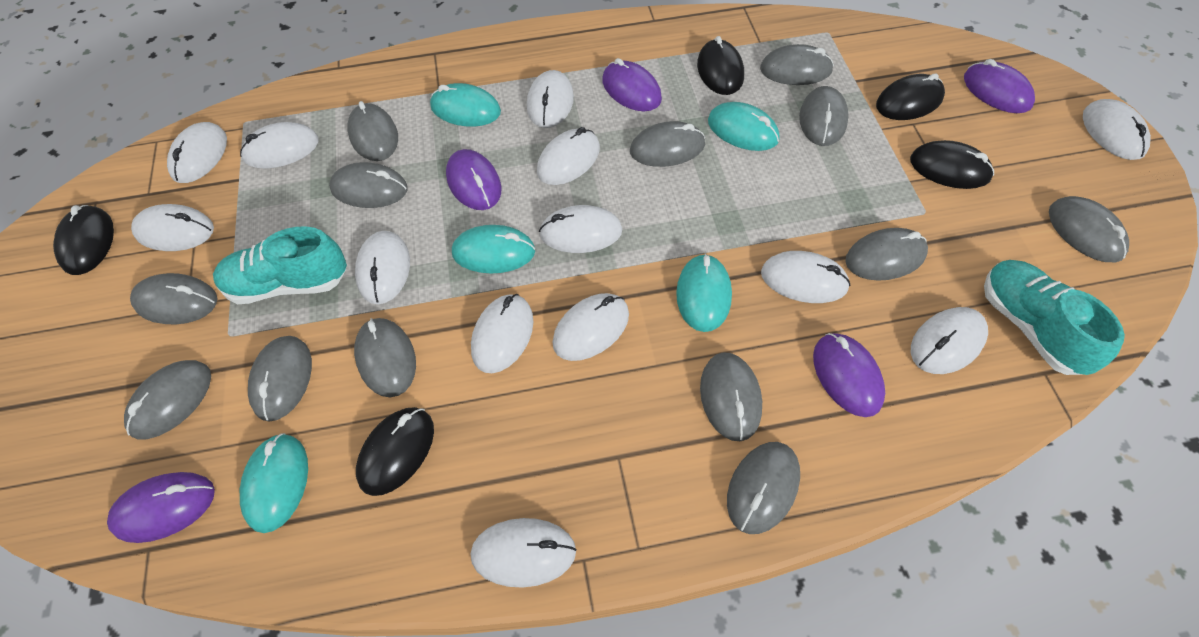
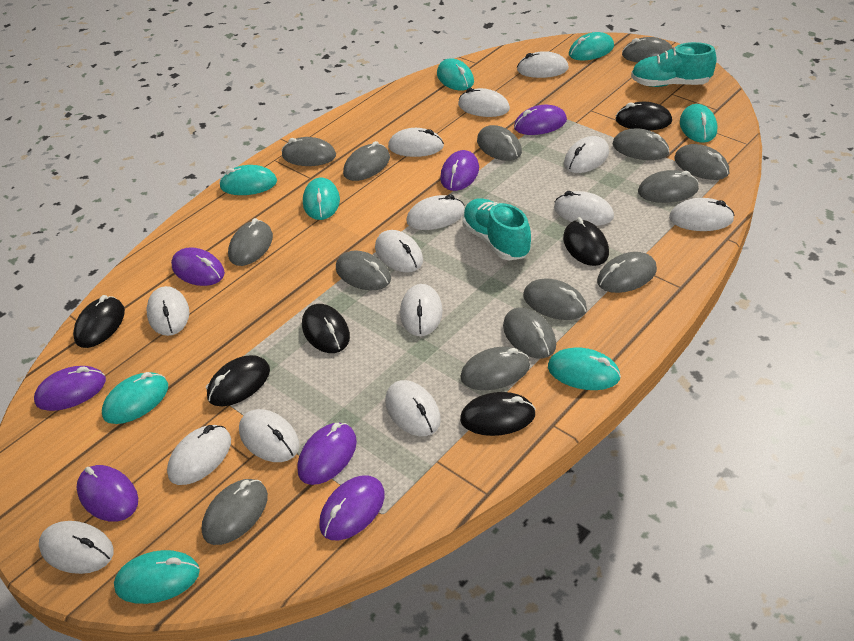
black mouse: [53,205,114,275] [356,407,434,496] [697,36,744,95] [876,73,945,120] [910,140,994,189] = 5 -> [73,295,125,348] [207,355,270,406] [302,304,350,353] [460,392,536,436] [563,217,609,266] [615,102,672,131] = 6
grey mouse: [124,360,211,440] [130,273,218,324] [248,336,312,421] [329,162,408,208] [348,101,398,161] [354,318,416,397] [630,121,705,167] [700,352,762,441] [727,442,800,534] [760,44,834,85] [799,86,849,146] [845,228,928,281] [1049,196,1129,262] = 13 -> [202,479,268,545] [228,218,273,266] [282,137,336,166] [336,251,391,290] [343,141,390,181] [460,347,530,390] [477,125,522,161] [503,307,556,359] [523,278,587,320] [597,252,657,293] [613,128,670,160] [622,37,673,62] [638,170,699,203] [675,144,729,180] = 14
purple mouse: [107,472,215,543] [446,149,501,210] [602,58,662,111] [813,333,885,417] [964,59,1035,113] = 5 -> [34,366,106,411] [76,465,138,522] [171,247,225,286] [297,423,357,485] [319,475,385,540] [440,150,479,191] [514,105,567,135] = 7
turquoise mouse: [240,433,308,533] [430,83,501,127] [452,225,535,274] [676,254,732,332] [708,102,779,151] = 5 -> [102,372,168,424] [114,550,200,604] [219,165,277,195] [303,178,340,220] [437,58,474,91] [548,347,621,390] [569,32,614,61] [680,104,717,143] = 8
white mouse: [131,204,214,251] [167,122,227,183] [240,122,319,169] [355,231,410,304] [470,518,576,588] [471,294,533,373] [527,70,574,128] [537,127,600,185] [539,205,622,253] [552,293,629,361] [761,251,851,303] [911,307,988,374] [1083,99,1151,160] = 13 -> [39,521,114,574] [146,286,189,336] [167,425,231,485] [239,409,299,462] [375,230,423,272] [385,380,441,436] [388,128,444,157] [400,284,443,336] [406,195,465,230] [458,88,510,117] [517,51,569,78] [554,191,614,226] [564,136,609,173] [669,198,735,231] = 14

